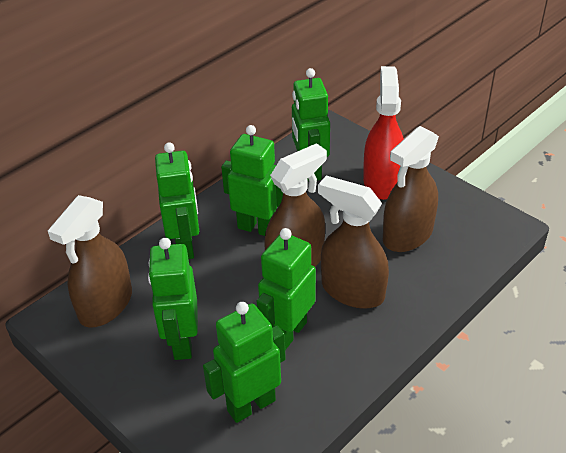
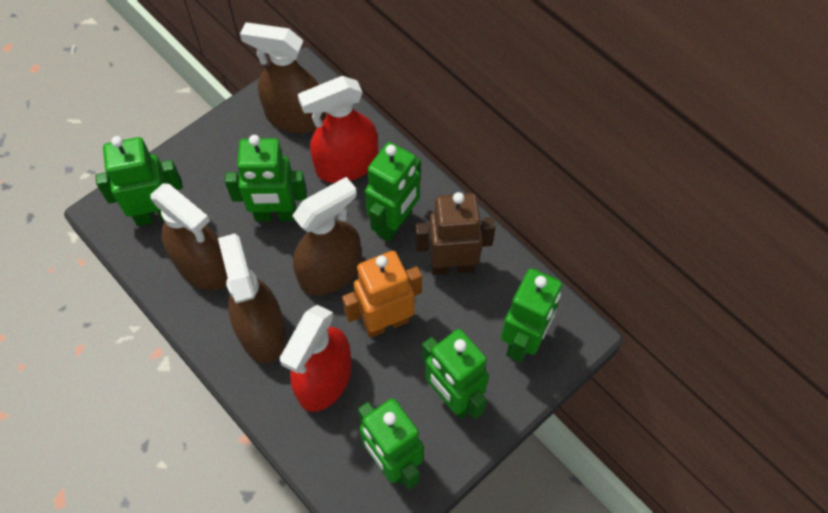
brown robot: none = 0 -> [415,192,496,275] = 1
orange robot: none = 0 -> [342,251,422,338] = 1
red spray bottle: [363,66,404,200] = 1 -> [279,305,352,412] [298,76,378,183] = 2

